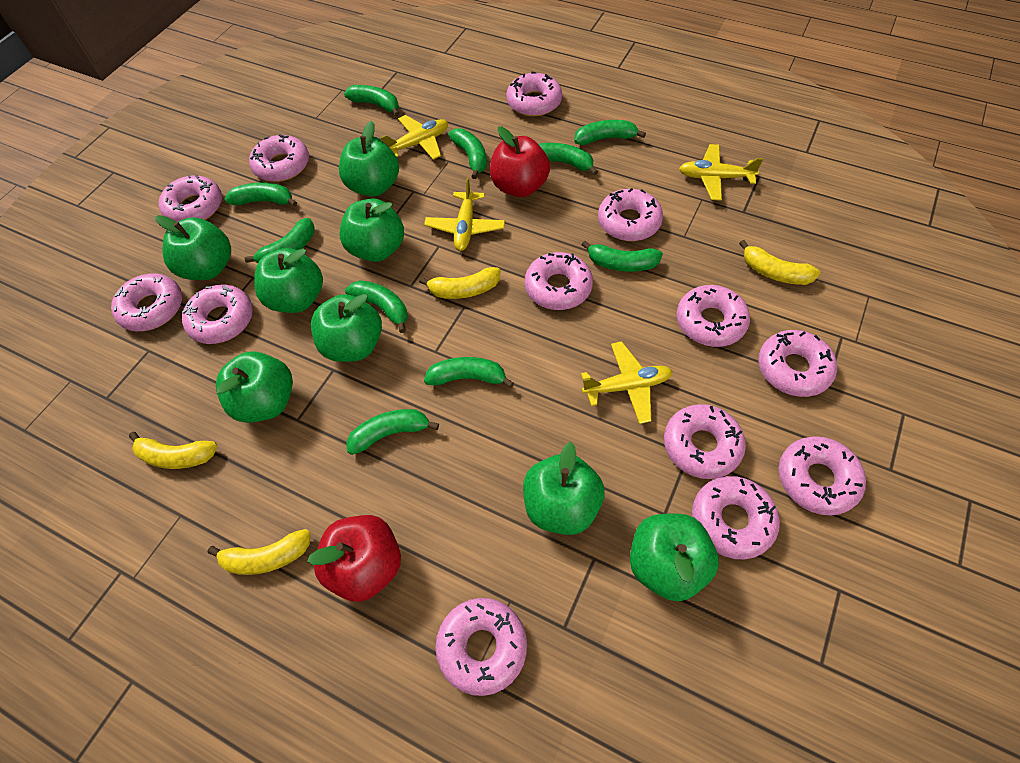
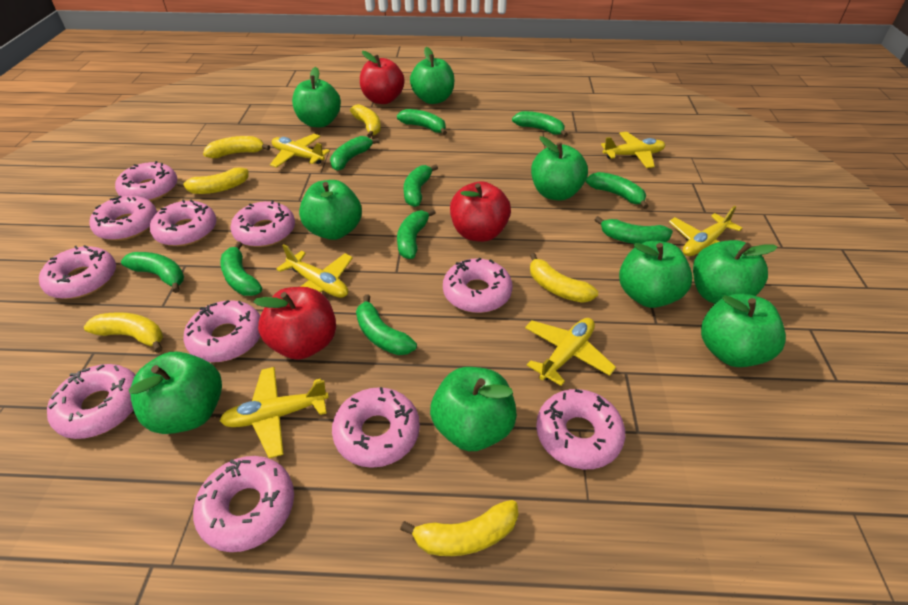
green apple: [155,215,231,280] [216,352,293,423] [254,248,323,313] [311,294,382,362] [339,121,399,196] [339,199,404,262] [523,442,605,535] [630,513,719,601] = 8 -> [129,352,222,434] [292,67,341,127] [299,180,362,240] [410,47,454,104] [430,367,517,451] [531,136,588,201] [619,241,693,308] [693,240,777,304] [701,293,786,367] = 9
pink donut: [111,273,182,331] [158,174,222,222] [182,284,253,344] [249,134,309,182] [436,598,527,696] [506,72,562,117] [525,252,593,310] [598,188,663,241] [664,404,746,479] [677,285,750,347] [692,476,780,559] [758,330,837,397] [778,436,866,516] = 13 -> [39,245,116,299] [47,364,135,439] [89,196,157,241] [115,161,177,201] [150,199,216,246] [183,300,260,362] [193,456,294,552] [230,200,295,247] [332,387,420,468] [443,258,512,313] [536,389,625,470] = 11
red apple: [307,515,401,602] [490,126,550,197] = 2 -> [253,287,336,360] [360,51,404,104] [450,181,511,242] = 3
yellow banana: [129,432,218,469] [207,529,311,575] [419,267,500,299] [739,240,820,285] = 4 -> [84,312,163,353] [177,167,249,194] [203,136,270,158] [350,104,381,138] [400,500,518,556] [530,253,598,303] = 6
yellow plane: [381,115,448,160] [424,178,505,251] [581,341,673,424] [679,144,763,201] = 4 -> [220,367,329,458] [270,134,330,168] [276,244,353,298] [525,318,616,386] [601,132,665,168] [669,206,742,256] = 6

